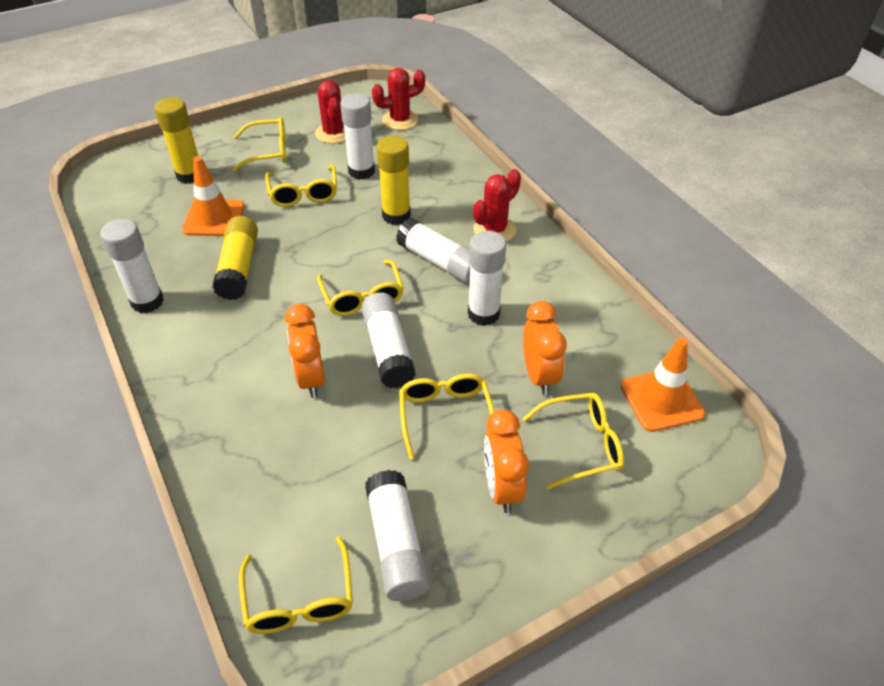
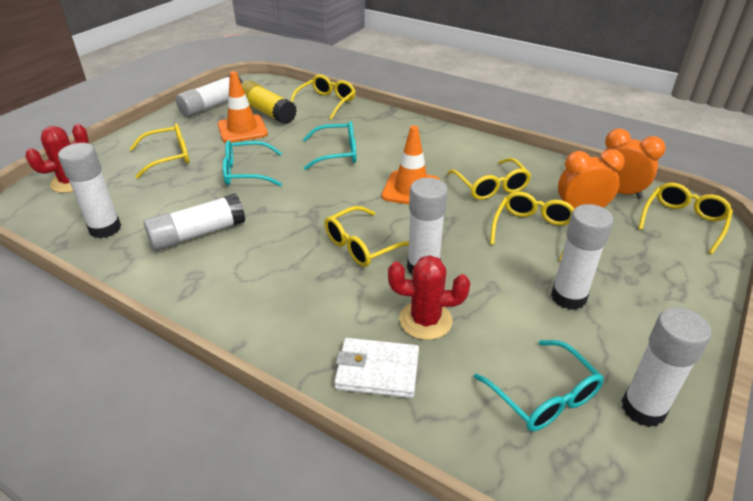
orange clock: [285,304,325,398] [484,409,529,513] [523,301,567,395] = 3 -> [558,149,625,209] [601,129,665,198] = 2
red cactus: [315,80,346,144] [372,68,425,130] [473,169,521,242] = 3 -> [25,124,89,193] [388,255,470,340] = 2
turquoise glasses: none = 0 -> [223,140,282,186] [303,121,356,170] [474,340,604,431] = 3
white wallet: none = 0 -> [334,338,419,398] = 1
yellow glue stick: [154,97,198,184] [212,216,258,300] [377,136,411,225] = 3 -> [241,81,297,124] = 1

